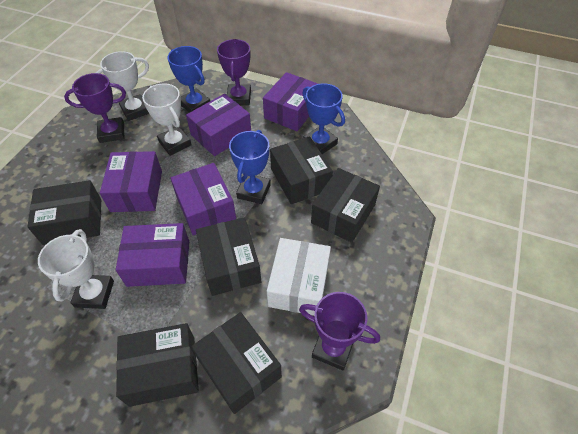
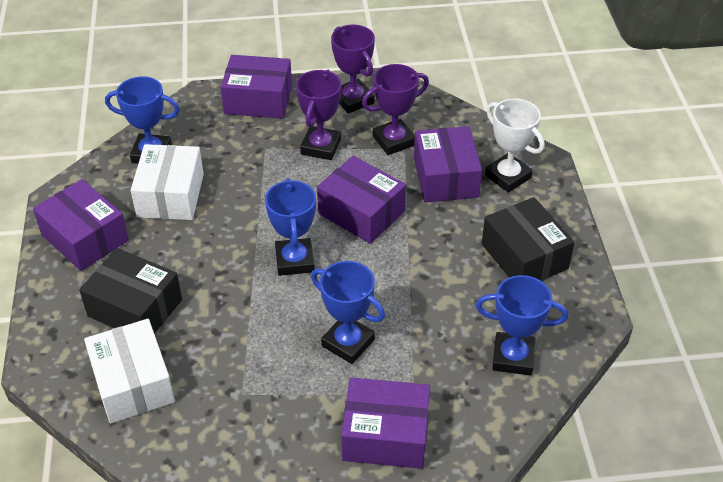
black box: [27,180,101,245] [116,323,199,407] [192,312,282,414] [196,217,261,296] [270,136,333,204] [311,168,380,243] = 6 -> [79,248,182,334] [482,197,575,281] = 2
blue trophy: [168,46,210,113] [229,130,271,204] [302,83,345,154] = 3 -> [105,76,180,164] [265,178,316,276] [311,261,385,364] [476,275,568,376] = 4
white box: [267,238,331,316] = 1 -> [84,319,175,424] [131,144,204,220] = 2
white trophy: [38,229,114,309] [96,51,149,121] [142,83,192,156] = 3 -> [485,99,544,193] = 1

